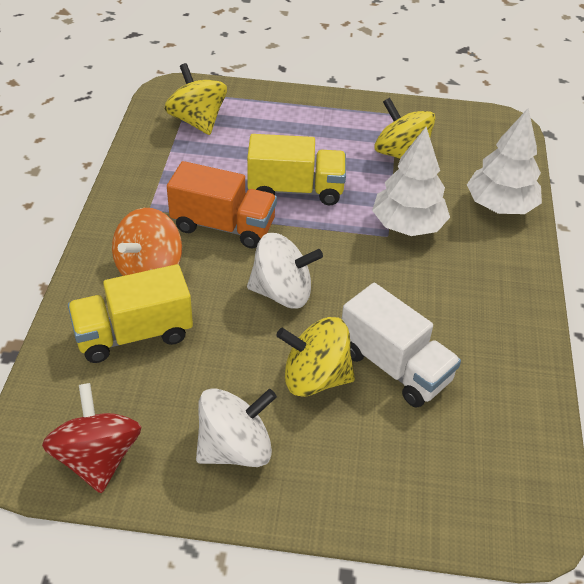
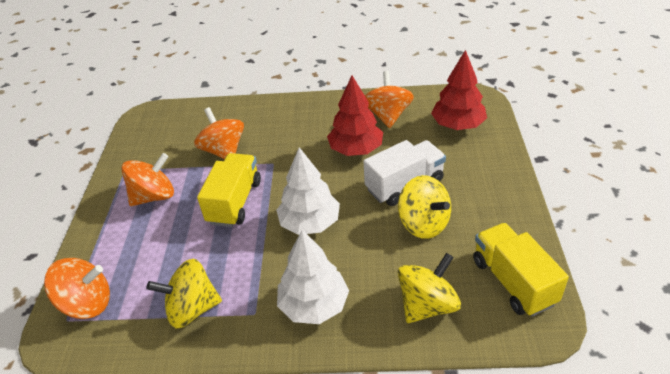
orange spinning top: [112,208,182,276] = 1 -> [44,258,110,319] [121,153,174,206] [194,107,244,159] [365,71,414,128] = 4
orange truck: [167,161,277,248] = 1 -> none = 0
red spinning top: [42,383,141,493] = 1 -> none = 0
red tree: none = 0 -> [327,76,383,156] [431,50,487,130] = 2
white spinning top: [196,388,277,467] [247,233,323,309] = 2 -> none = 0

